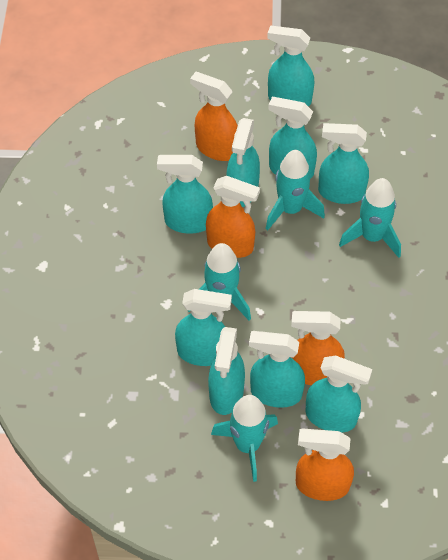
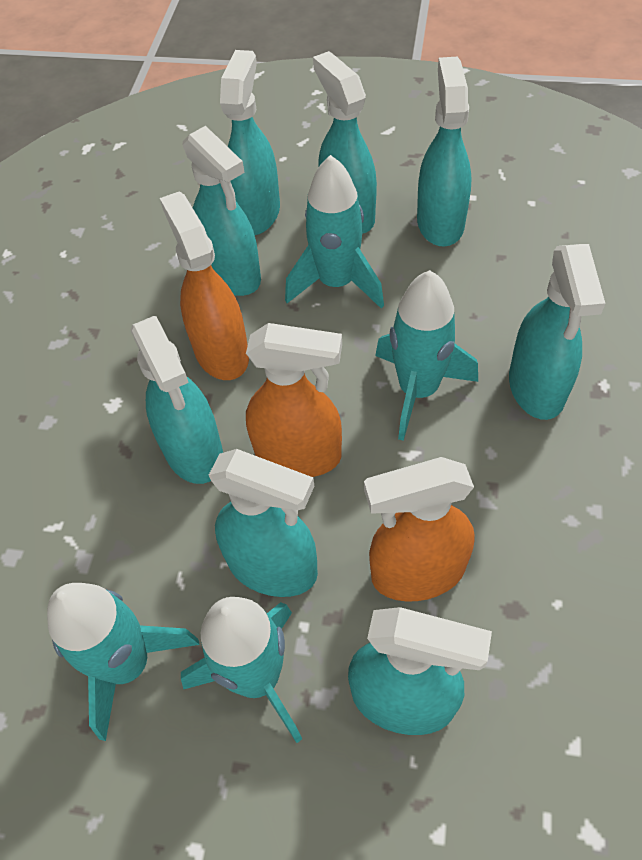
orange spray bottle: [190,72,238,161] [206,176,260,258] [291,311,345,385] [296,428,354,501] = 4 -> [160,191,249,380] [246,323,342,477] [364,457,475,601] = 3
turquoise spray bottle: [157,155,213,234] [175,289,232,366] [208,327,245,415] [226,118,260,207] [249,331,305,408] [267,25,314,107] [268,97,317,179] [305,355,373,433] [318,123,369,204] = 9 -> [130,316,223,484] [183,126,261,296] [208,449,318,597] [220,50,280,235] [313,51,377,234] [348,607,492,735] [417,57,472,247] [509,244,605,420] = 8

